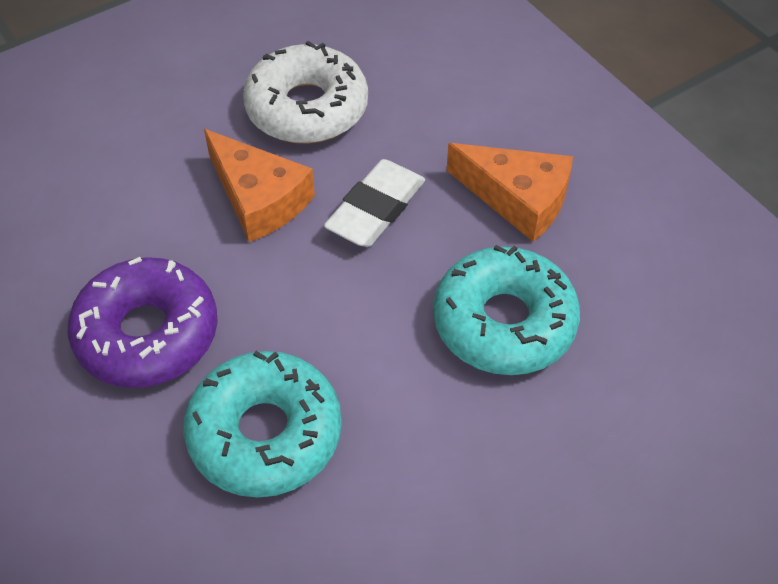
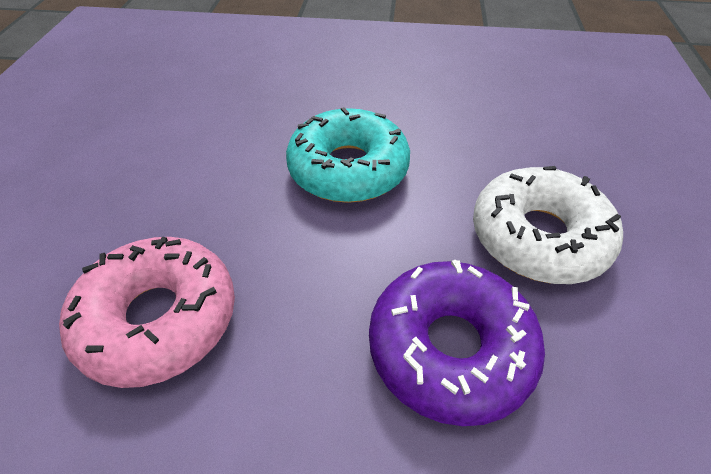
orange cheese: [204,129,315,242] [447,143,573,242] = 2 -> none = 0
pink donut: none = 0 -> [59,236,235,388] = 1
turquoise donut: [184,351,342,498] [433,245,580,375] = 2 -> [286,107,410,203] = 1
white eraser: [324,159,425,247] = 1 -> none = 0

